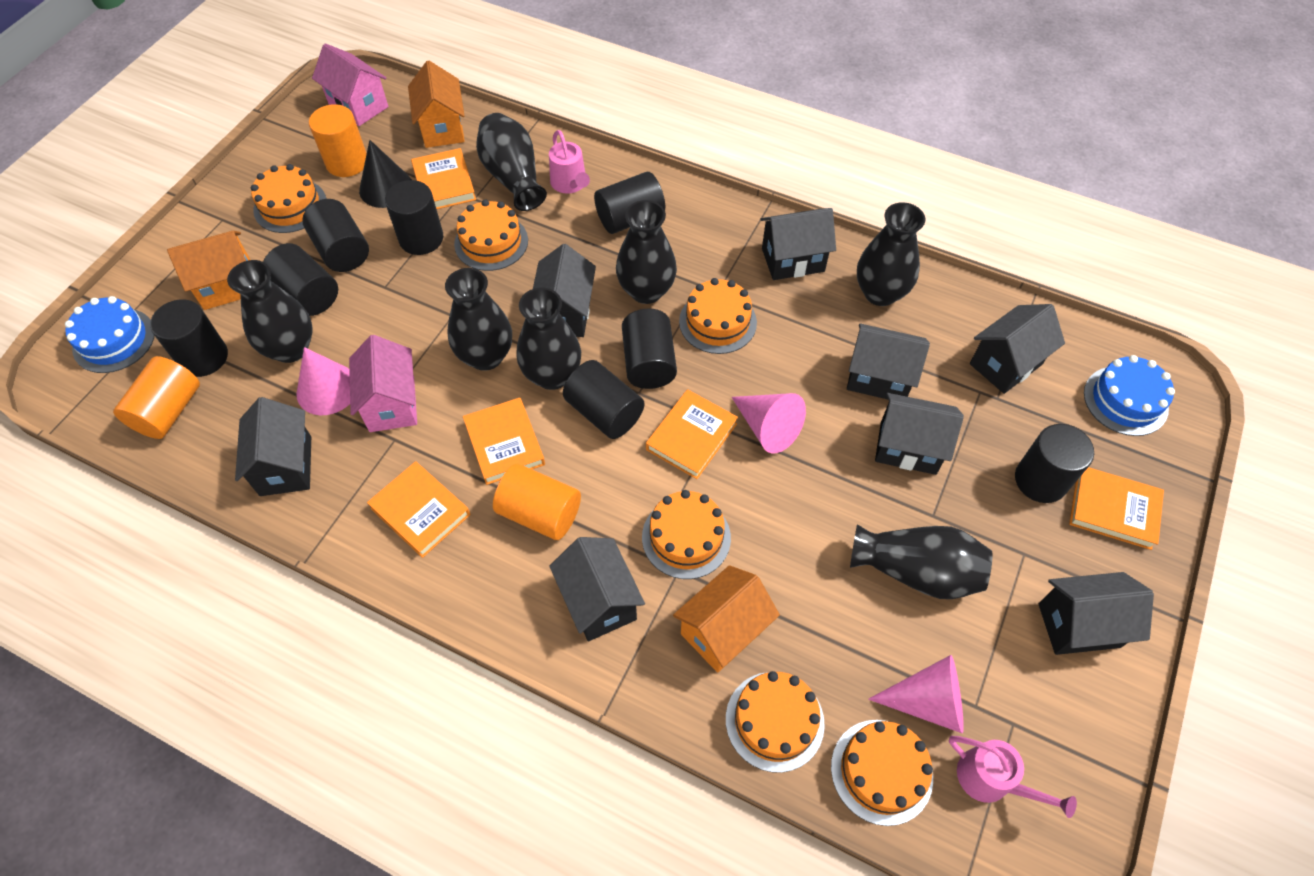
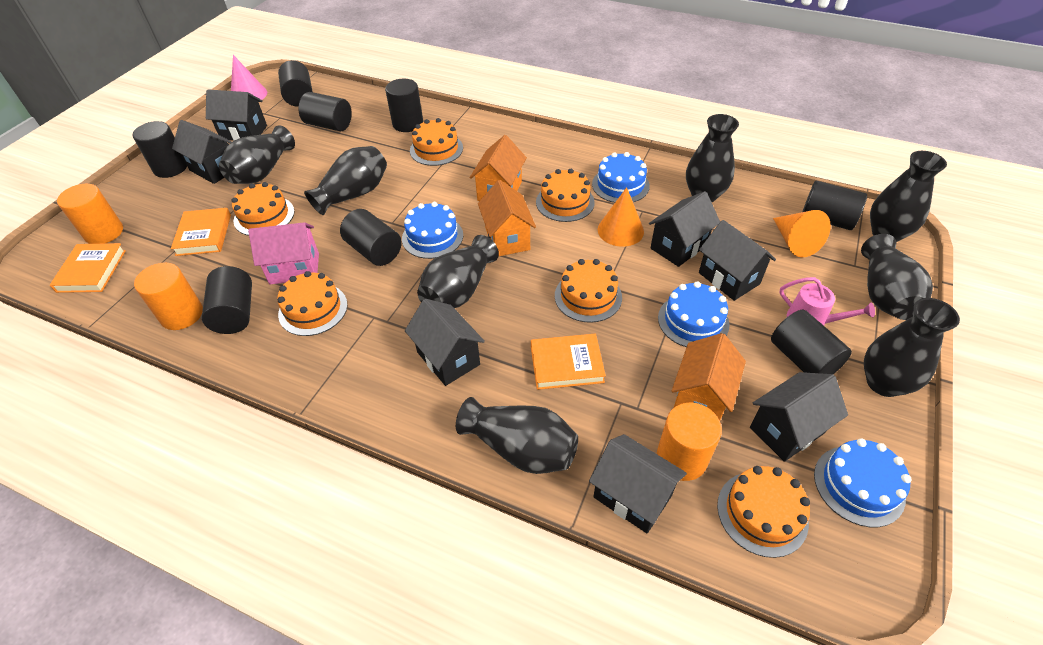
black cone: [359,140,412,208] = 1 -> none = 0
black house: [235,397,311,496] [533,244,596,337] [549,537,645,641] [760,208,836,280] [847,323,930,399] [875,393,964,475] [970,304,1065,394] [1039,572,1154,655] = 8 -> [172,120,232,184] [206,89,267,141] [405,299,485,386] [589,434,687,533] [649,191,720,267] [699,220,776,301] [750,372,848,462] = 7
black vase: [227,260,313,363] [445,268,512,371] [476,113,547,211] [517,288,581,390] [616,200,677,304] [850,524,992,599] [857,202,926,306] = 7 -> [219,125,295,184] [304,146,387,215] [417,235,499,308] [456,397,578,474] [686,114,739,202] [861,234,933,320] [864,298,960,397] [870,151,947,242] = 8
blue cake: [65,296,154,373] [1084,355,1175,436] = 2 -> [402,202,463,259] [592,152,650,203] [658,281,729,347] [814,438,912,527] = 4
orange book: [367,461,470,558] [411,148,476,209] [463,397,545,485] [646,389,738,479] [1069,467,1164,550] = 5 -> [50,243,126,293] [171,208,231,256] [531,334,606,390] = 3
orange cone: none = 0 -> [598,187,644,247] [773,210,831,257] = 2
pink cone: [296,347,350,415] [732,393,806,454] [868,655,964,733] = 3 -> [231,55,267,100] = 1
pink house: [312,43,388,126] [349,335,417,432] = 2 -> [248,222,319,284] = 1
pink watering can: [549,130,590,194] [949,736,1077,818] = 2 -> [779,277,875,325] = 1

